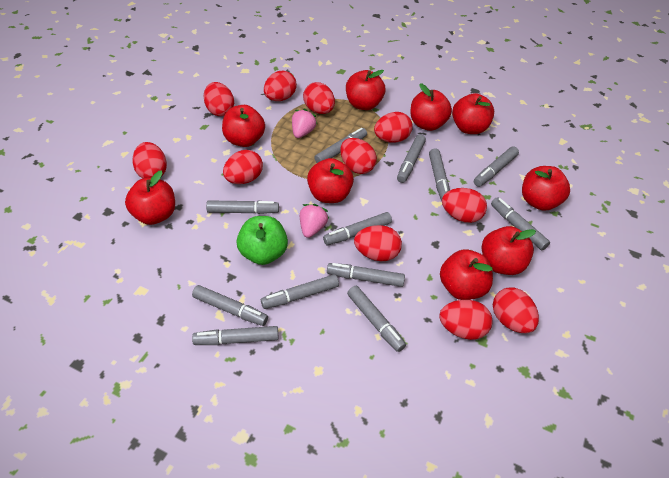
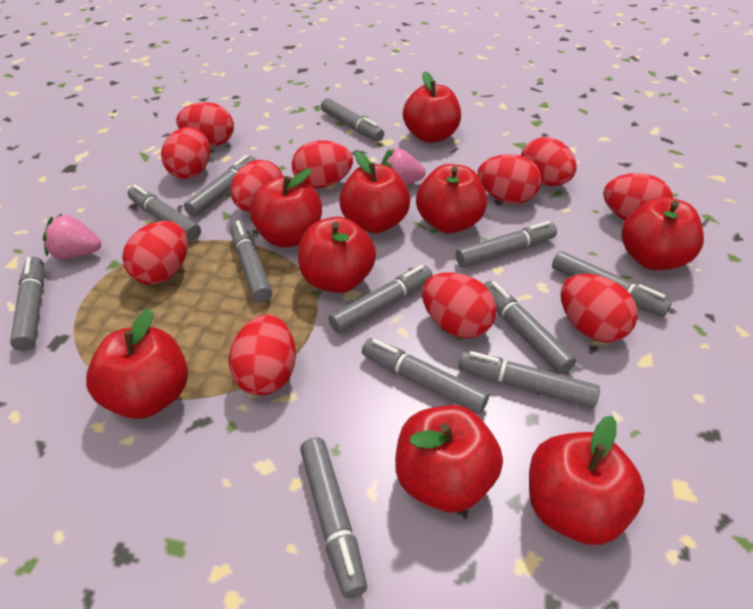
green apple: [237,216,288,265] = 1 -> none = 0

